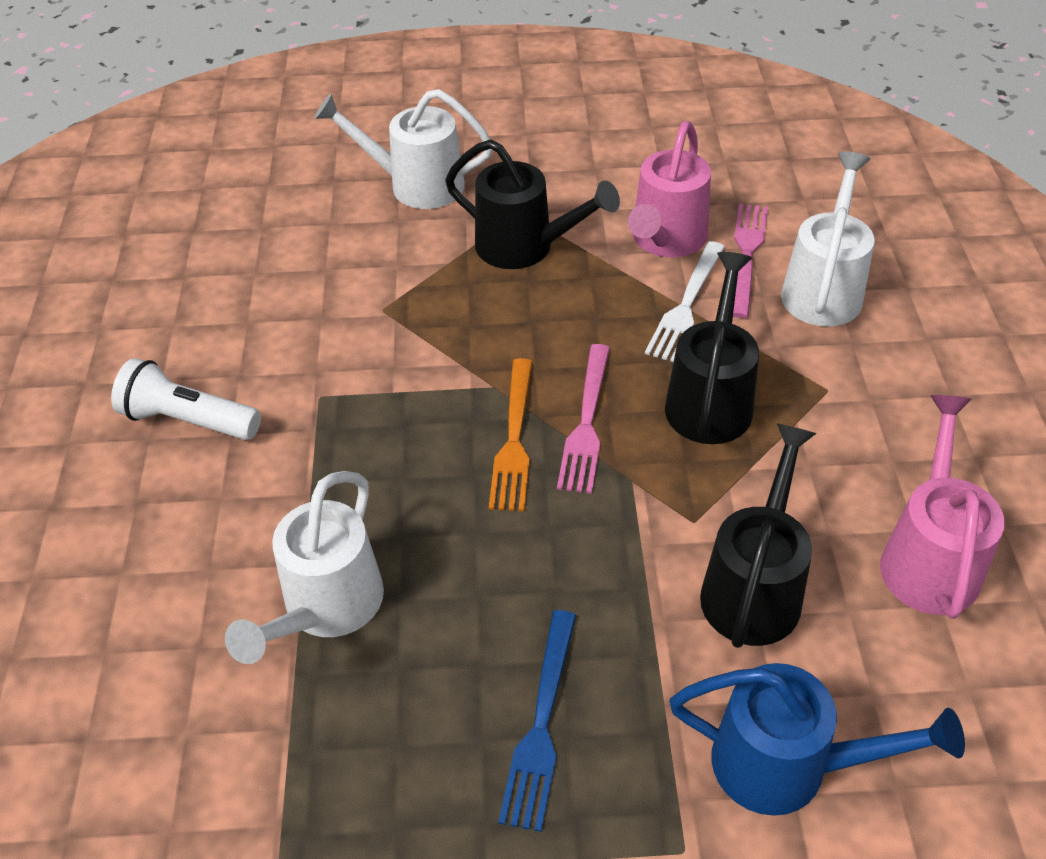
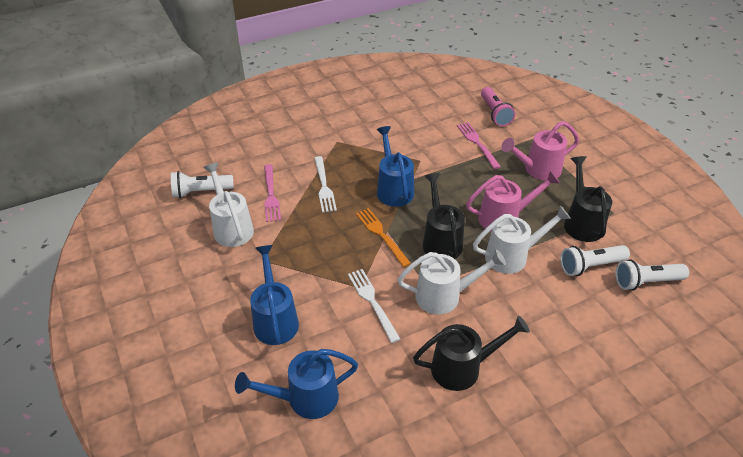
blue fork: [498,610,576,832] = 1 -> none = 0
blue watering can: [670,663,965,816] = 1 -> [235,349,358,419] [250,245,299,345] [377,126,414,207] = 3
pink flashlight: none = 0 -> [481,87,515,126] = 1
white flashlight: [111,358,261,440] = 1 -> [171,171,234,198] [560,245,630,276] [615,259,689,291] = 3
white fork: [645,241,725,362] = 1 -> [314,156,337,213] [348,269,400,343] = 2

